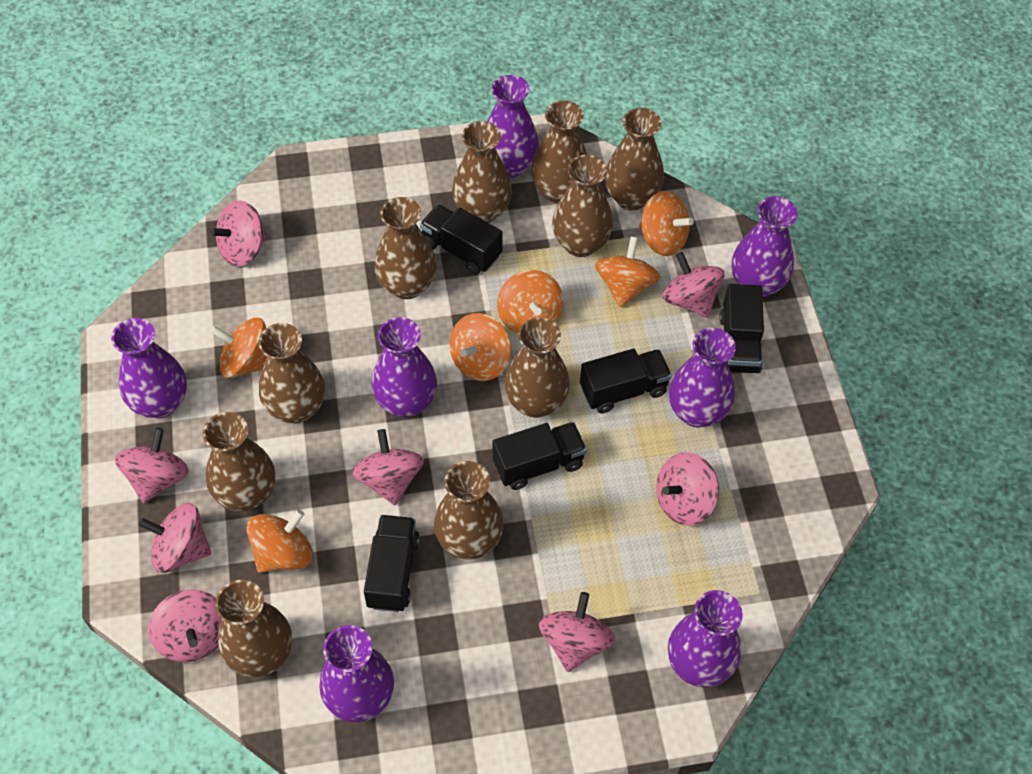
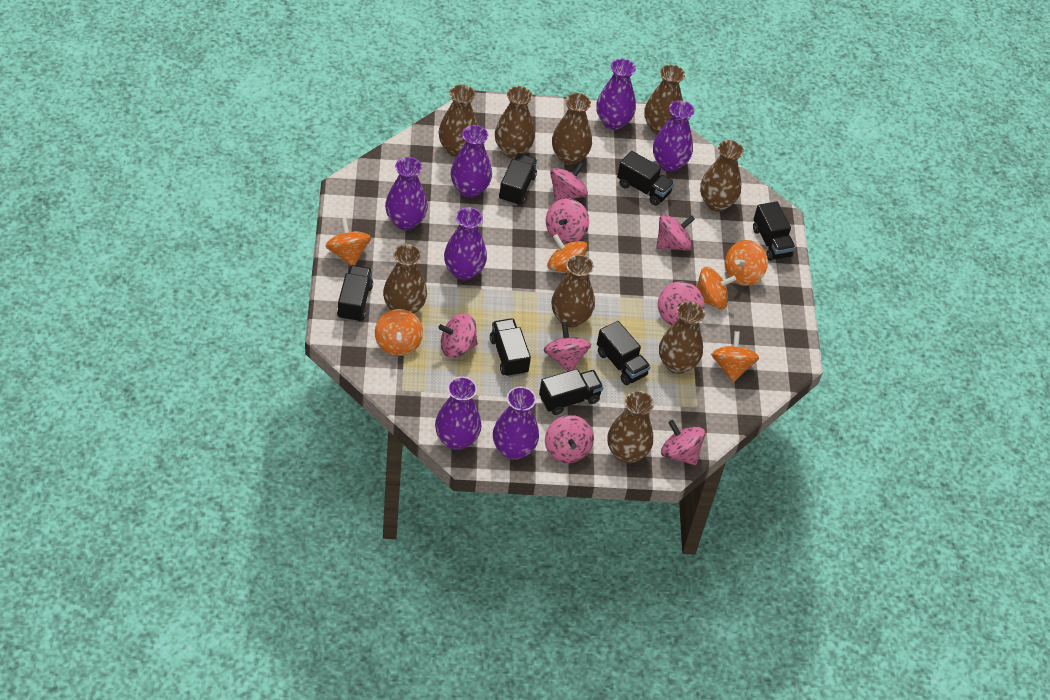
black truck: [364,515,420,612] [420,204,503,275] [492,422,587,490] [580,349,672,413] [719,284,764,373] = 5 -> [337,265,373,322] [490,318,531,377] [499,153,537,206] [539,369,603,415] [597,321,651,385] [617,151,675,206] [753,201,796,261] = 7
brown vase: [203,412,275,511] [215,580,292,678] [259,323,325,423] [374,197,437,299] [434,461,503,559] [452,121,512,223] [504,318,570,418] [531,101,587,203] [552,155,613,257] [605,108,664,211] = 10 -> [383,244,427,314] [439,85,478,157] [495,86,535,158] [551,255,595,327] [552,93,592,165] [608,391,654,464] [645,65,685,135] [659,301,705,374] [700,140,744,212] = 9

